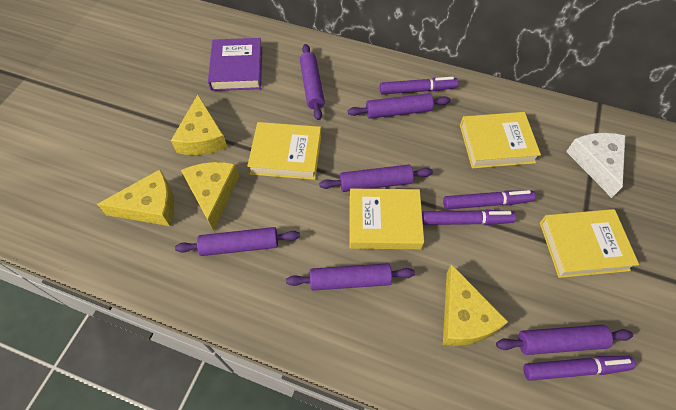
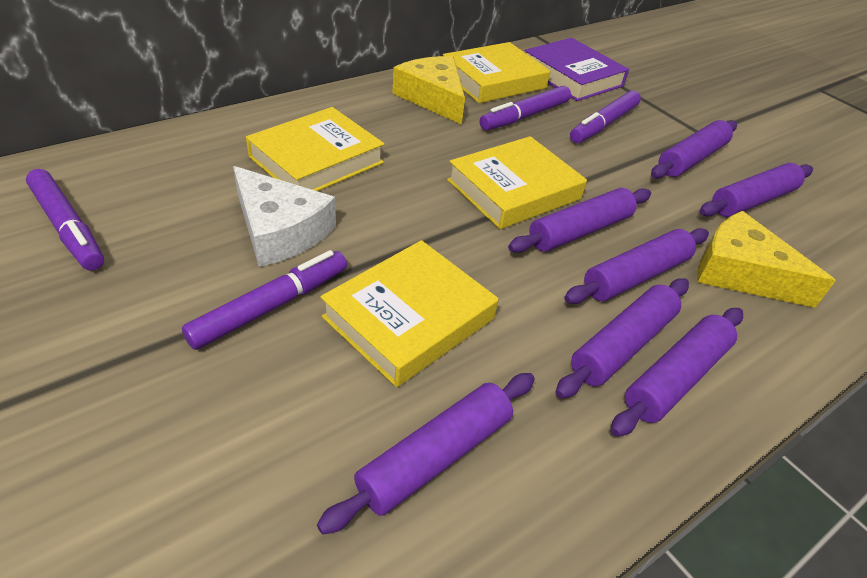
purple rolling pin: [175,227,300,256] [286,263,415,290] [300,44,325,120] [319,165,433,192] [348,93,451,119] [496,325,633,355] = 6 -> [317,373,535,535] [508,188,651,253] [556,278,689,399] [564,228,709,304] [611,308,743,437] [651,120,737,179] [699,163,813,217] = 7
yellow cheese: [97,170,174,226] [171,95,228,155] [181,162,239,231] [443,264,508,346] = 4 -> [392,56,465,125] [697,211,836,308] = 2

